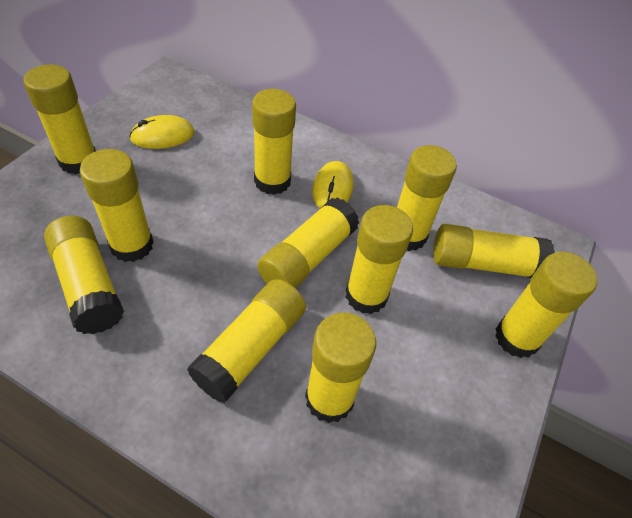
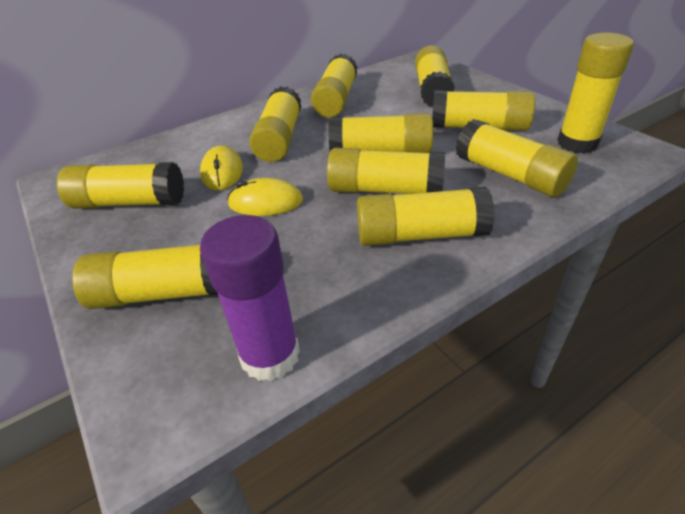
purple glue stick: none = 0 -> [200,215,300,381] = 1

